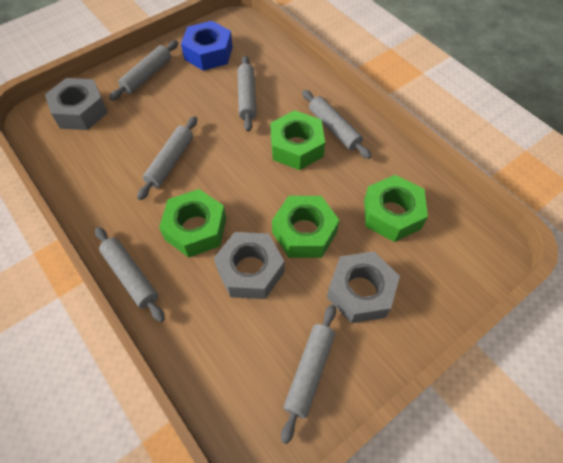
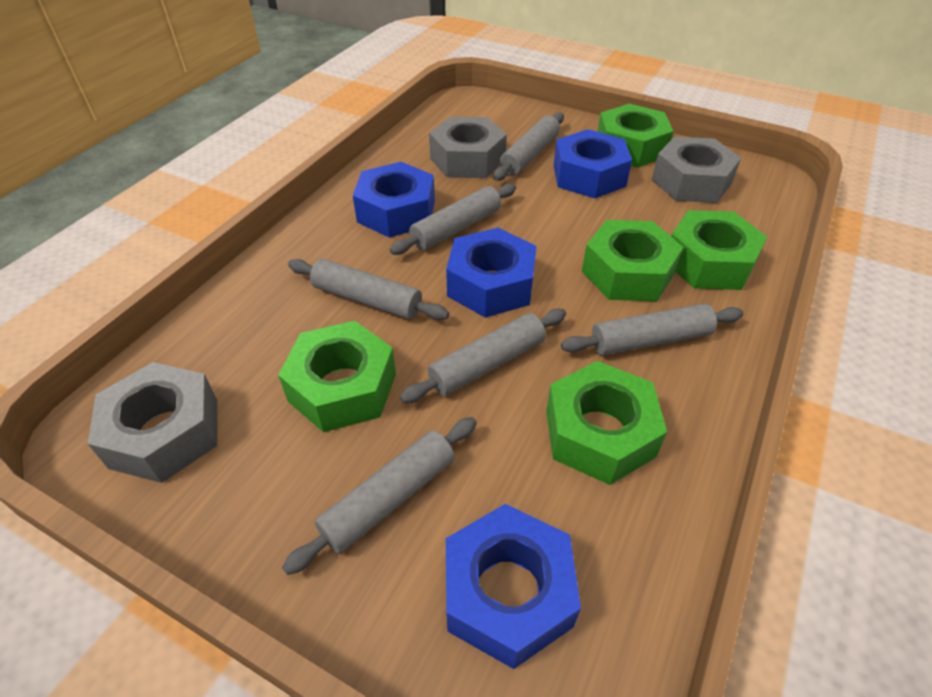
blue nut: [181,21,233,71] = 1 -> [353,162,435,238] [446,228,537,318] [446,504,581,669] [553,129,632,198] = 4
green nut: [159,189,226,257] [270,110,325,170] [272,196,339,258] [364,175,428,242] = 4 -> [278,321,396,432] [546,361,667,485] [582,220,683,301] [597,104,674,168] [671,210,767,290] = 5

